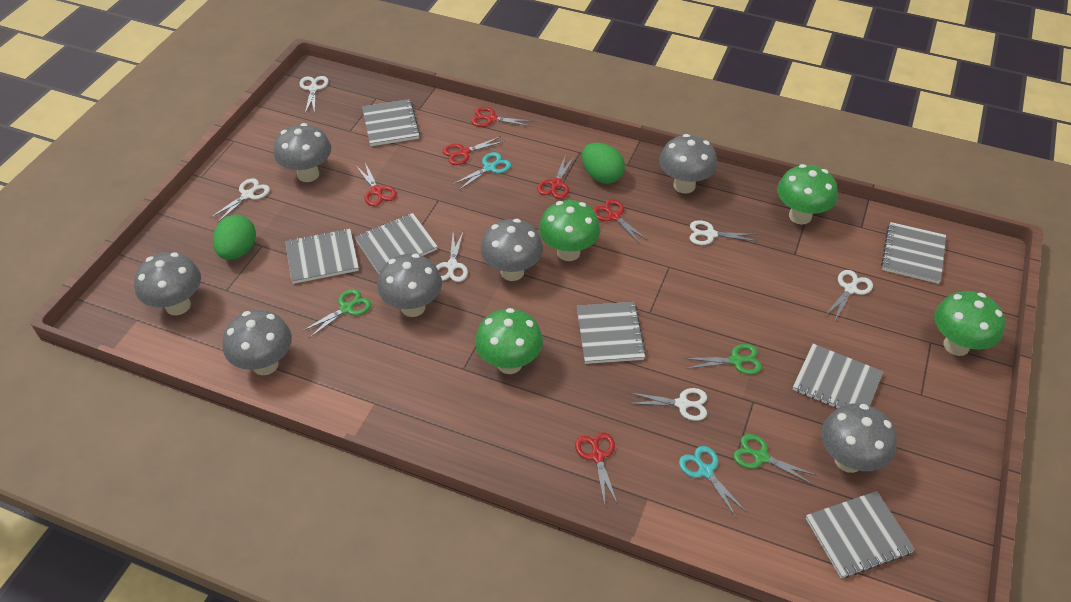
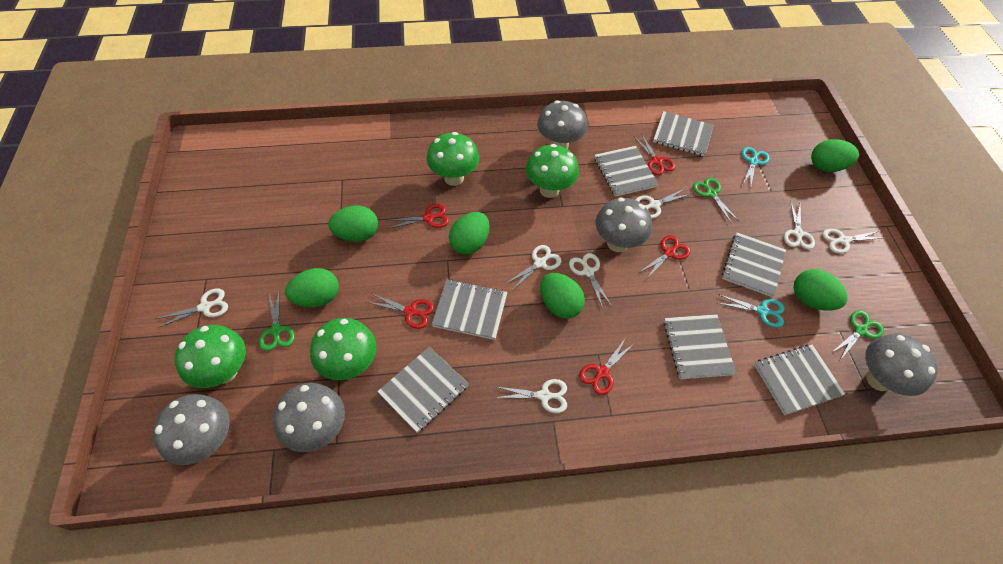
green egg: [213,215,256,260] [582,142,625,184] = 2 -> [285,268,339,307] [328,205,378,242] [449,212,490,255] [540,273,585,319] [794,269,848,311] [811,139,859,172] = 6
grey mushroom: [134,252,201,316] [223,310,292,375] [274,123,331,182] [377,254,442,317] [481,219,543,281] [659,134,717,193] [821,403,897,473] = 7 -> [153,394,230,465] [273,383,345,452] [537,100,587,149] [596,198,652,252] [865,334,938,396] = 5
red scissors: [356,163,397,206] [443,136,505,165] [471,107,532,127] [537,154,575,199] [575,432,617,505] [593,199,648,244] = 6 -> [367,294,434,329] [386,204,449,229] [579,338,635,395] [634,134,675,175] [639,235,691,278] = 5
white scissors: [210,178,270,223] [299,76,329,114] [436,232,468,282] [629,388,707,421] [689,220,758,245] [825,270,873,320] = 6 -> [156,288,228,328] [495,379,567,413] [505,245,561,291] [569,253,612,308] [635,188,691,219] [784,201,815,250] [822,229,883,254] = 7

